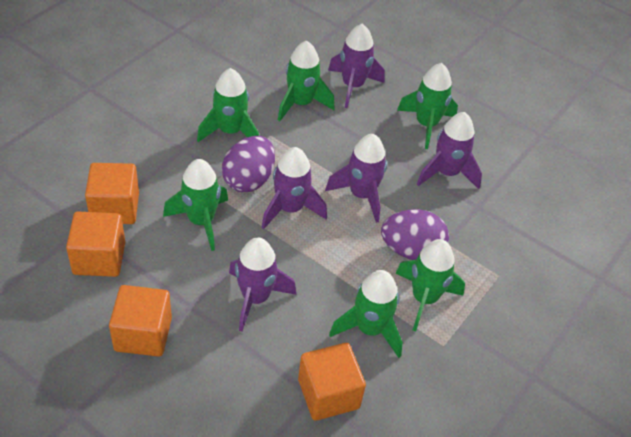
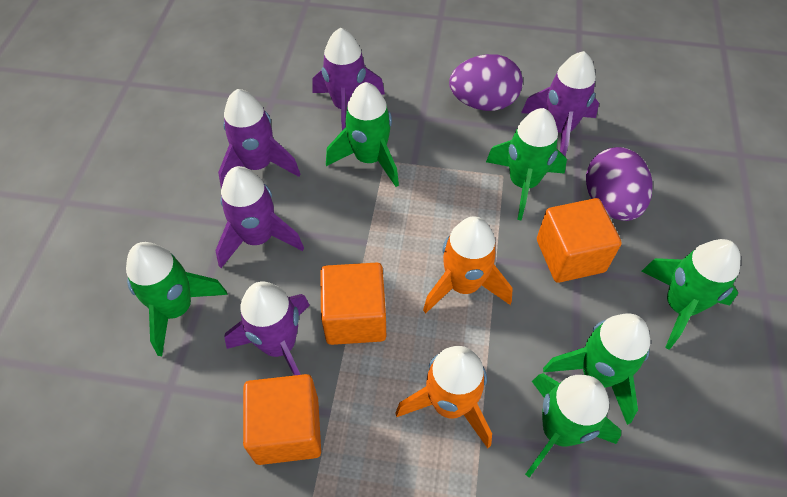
orange cube: [66,212,125,277] [85,163,139,224] [109,285,172,357] [298,343,366,421] = 4 -> [243,374,321,465] [320,262,386,345] [537,198,622,283] = 3
orange rocket: none = 0 -> [396,346,492,448] [423,217,513,313] = 2

